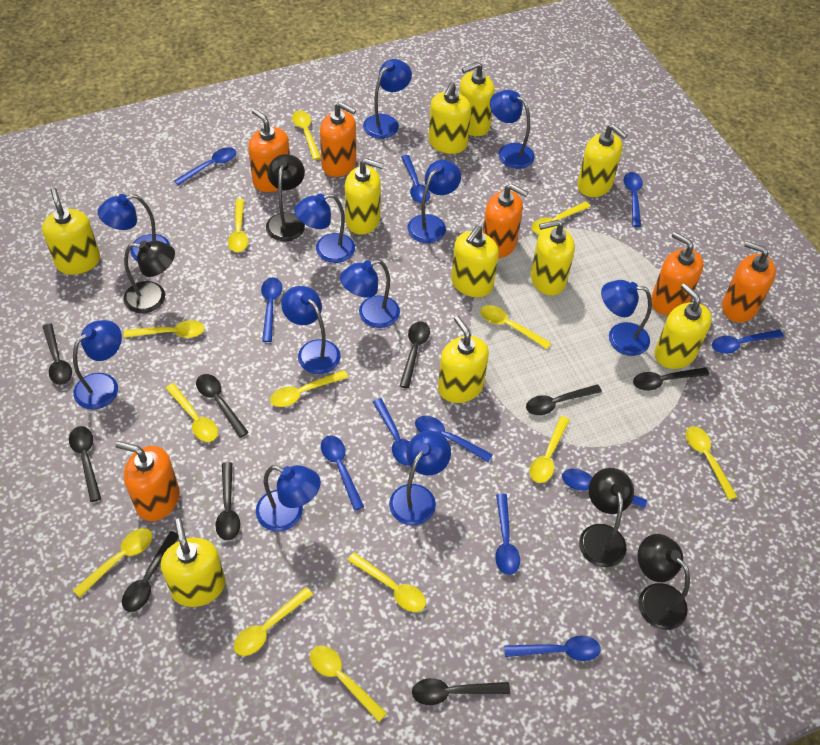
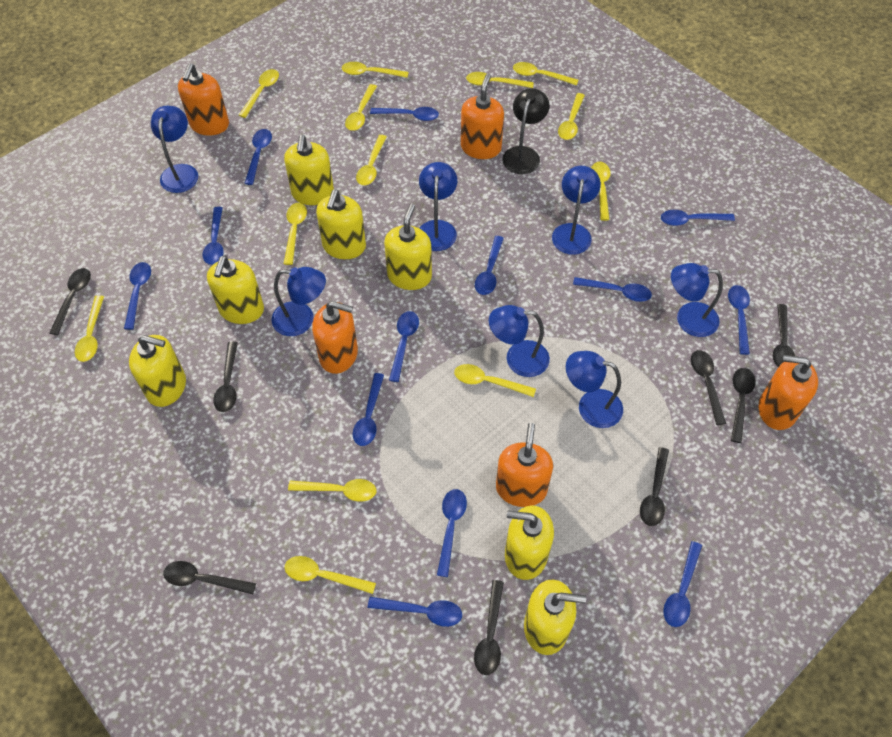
black lamp: [124,240,175,313] [266,154,305,241] [579,468,634,567] [638,534,690,630] = 4 -> [502,88,549,174] = 1
black spoon: [42,323,72,385] [69,426,101,502] [122,531,178,612] [196,374,249,438] [216,462,240,541] [400,321,430,388] [412,678,510,705] [526,384,602,415] [633,367,709,391] = 9 -> [49,268,91,335] [163,561,256,594] [213,341,238,412] [474,580,504,675] [640,447,669,526] [691,350,726,425] [731,368,756,443] [773,304,795,367] = 8
blue lamp: [73,320,122,409] [98,194,170,261] [256,465,321,532] [281,286,340,374] [294,194,355,263] [340,259,400,328] [363,59,412,139] [389,430,451,526] [408,160,461,243] [490,90,535,169] [601,280,652,356] = 11 -> [151,106,198,193] [271,267,326,336] [419,162,457,251] [489,305,550,377] [552,166,601,255] [566,351,623,428] [671,263,723,337] = 7
blue spoon: [174,147,236,186] [261,277,282,342] [321,435,364,511] [373,398,409,466] [401,155,430,203] [415,416,493,462] [495,494,520,575] [504,636,601,661] [562,469,647,509] [624,172,643,227] [712,330,784,354] = 11 -> [124,262,151,330] [203,207,224,265] [244,129,272,185] [353,373,384,446] [368,597,462,627] [370,107,439,121] [389,311,419,382] [437,489,467,577] [475,236,504,295] [573,277,652,302] [661,210,735,226] [663,541,702,627] [728,285,750,355] = 13
orange soap dispenser: [115,441,179,521] [248,108,290,192] [320,102,356,177] [483,184,529,258] [651,232,704,315] [722,241,776,323] = 6 -> [178,63,229,136] [312,301,358,374] [461,74,504,159] [496,423,553,507] [759,355,818,430] = 5
yellow soap dispenser: [42,187,100,275] [161,518,225,607] [345,158,384,235] [429,82,471,154] [438,316,489,403] [451,226,499,297] [459,62,495,136] [531,220,575,296] [577,124,628,197] [655,283,712,369] = 10 -> [129,335,186,407] [207,256,264,324] [284,135,334,205] [316,190,366,259] [384,204,432,290] [505,505,554,580] [524,580,586,655] = 7

